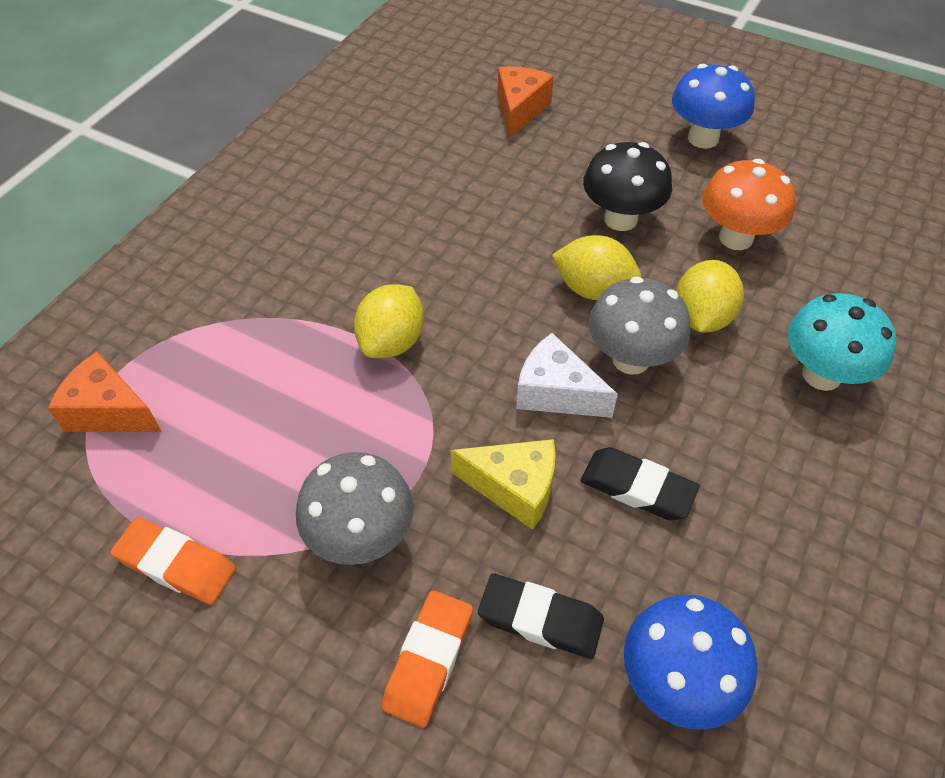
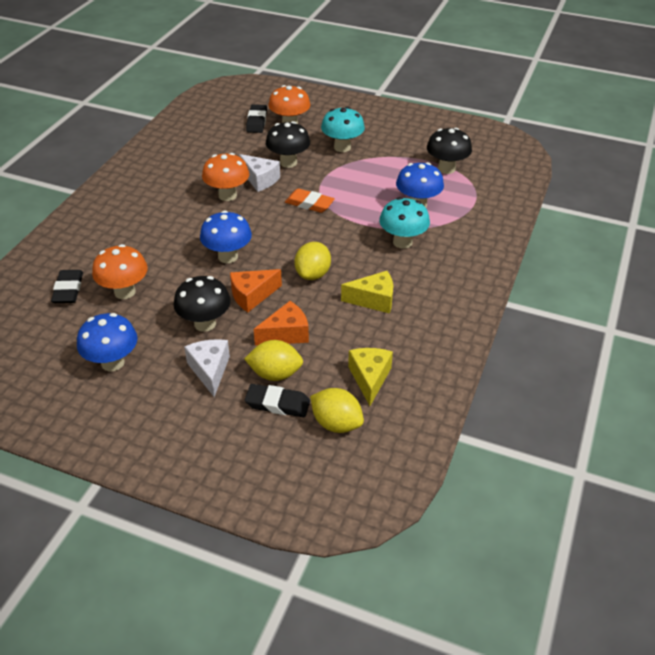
black eraser: [478,574,604,659] [581,447,700,520] = 2 -> [51,270,83,303] [245,384,310,417] [246,104,267,133] = 3
black mushroom: [583,142,672,231] = 1 -> [174,276,231,332] [266,121,310,168] [427,128,472,174] = 3
blue mushroom: [624,595,758,730] [672,64,755,149] = 2 -> [77,313,138,371] [200,210,252,263] [396,162,444,208] = 3
grey mushroom: [296,452,414,565] [588,276,690,375] = 2 -> none = 0
orange eraser: [111,517,236,605] [381,590,473,728] = 2 -> [285,189,335,213] = 1
orange mushroom: [703,159,795,250] = 1 -> [92,244,148,299] [202,153,249,201] [269,85,310,124] = 3
turquoise mushroom: [788,293,896,391] = 1 -> [321,107,365,152] [379,197,430,249] = 2
white cheese: [516,333,618,418] = 1 -> [184,339,230,397] [239,154,280,192] = 2
yellow cheese: [451,439,556,530] = 1 -> [341,271,393,314] [348,348,393,406] = 2

